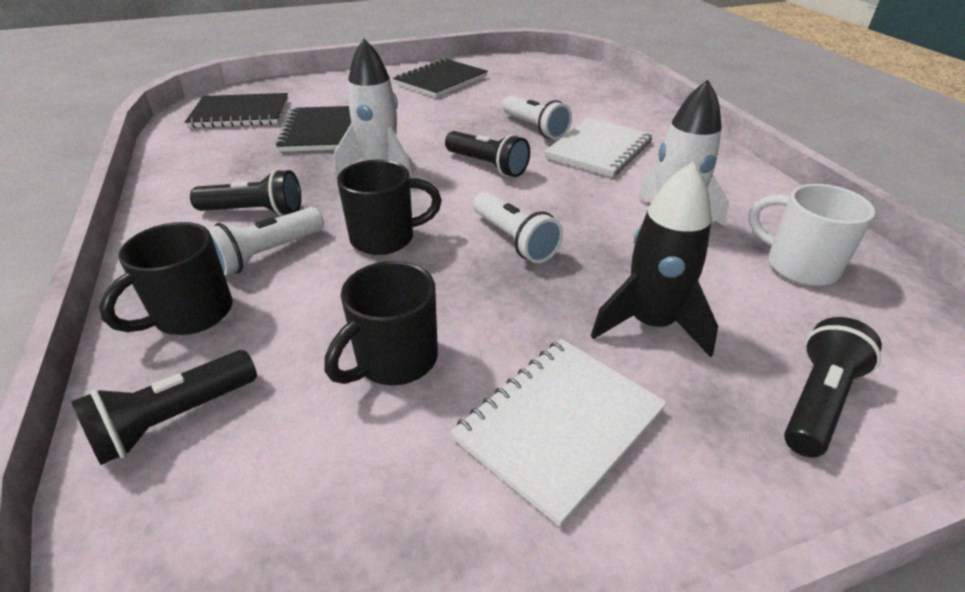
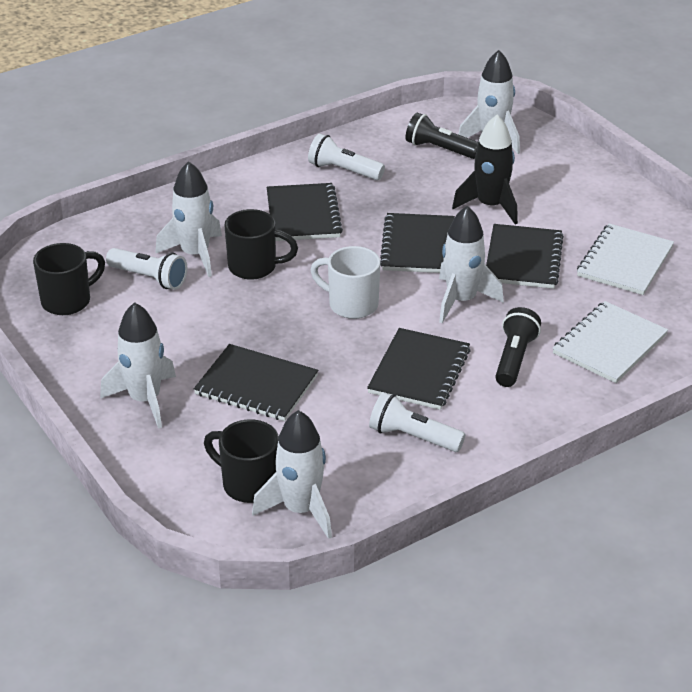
black flashlight: [71,350,257,465] [190,169,301,216] [445,131,530,177] [784,317,882,458] = 4 -> [406,113,478,159] [495,307,541,387] = 2
black notebook: [185,93,288,128] [276,106,352,152] [393,58,488,97] = 3 -> [194,344,318,421] [267,183,343,241] [367,328,471,410] [380,213,455,273] [486,224,564,289] = 5
white rocket: [334,39,412,178] [638,80,729,226] = 2 -> [100,302,176,428] [155,161,222,277] [252,410,332,539] [439,206,504,323] [458,50,520,154] = 5

